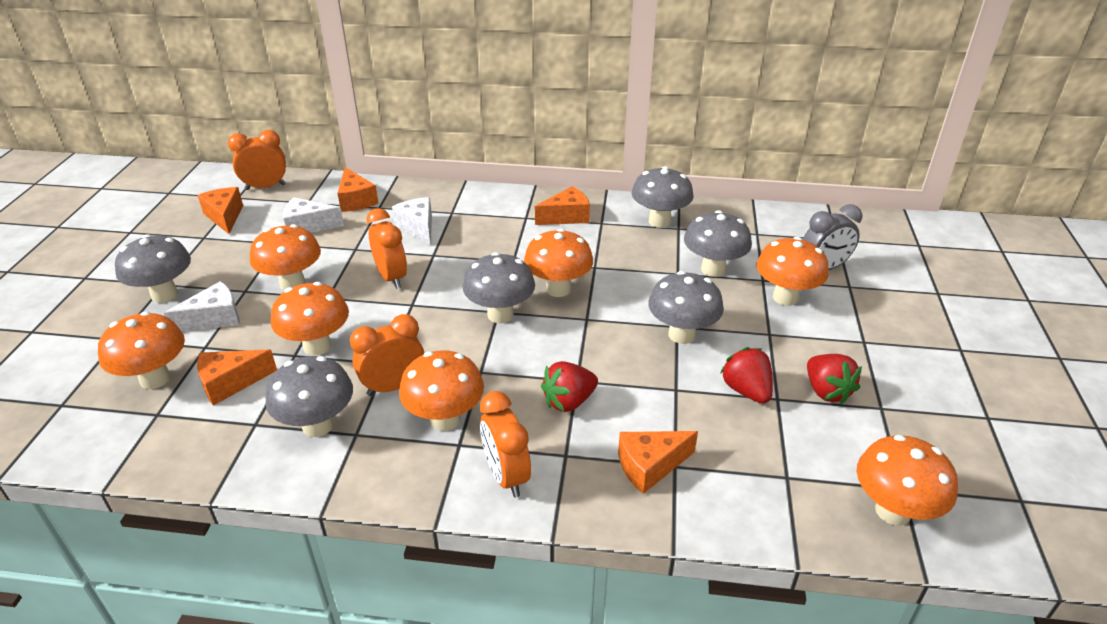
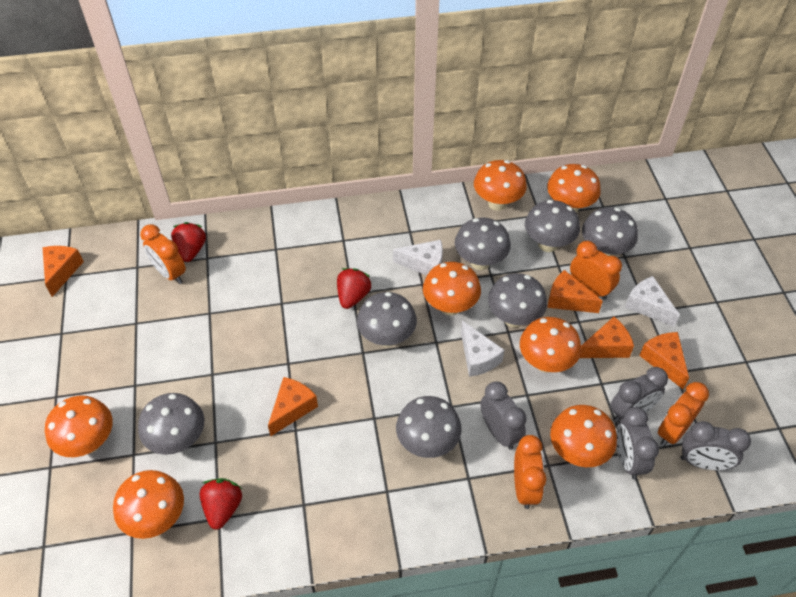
grey clock: [803,204,862,270] = 1 -> [480,382,527,450] [610,367,668,423] [616,407,659,480] [681,421,751,470] = 4
grey mushroom: [115,234,191,303] [266,356,353,437] [463,252,535,323] [632,166,694,228] [648,271,724,344] [684,210,752,277] = 6 -> [138,393,204,455] [357,292,417,347] [396,396,462,458] [455,218,511,270] [488,273,547,328] [525,200,580,252] [582,207,638,256] = 7

